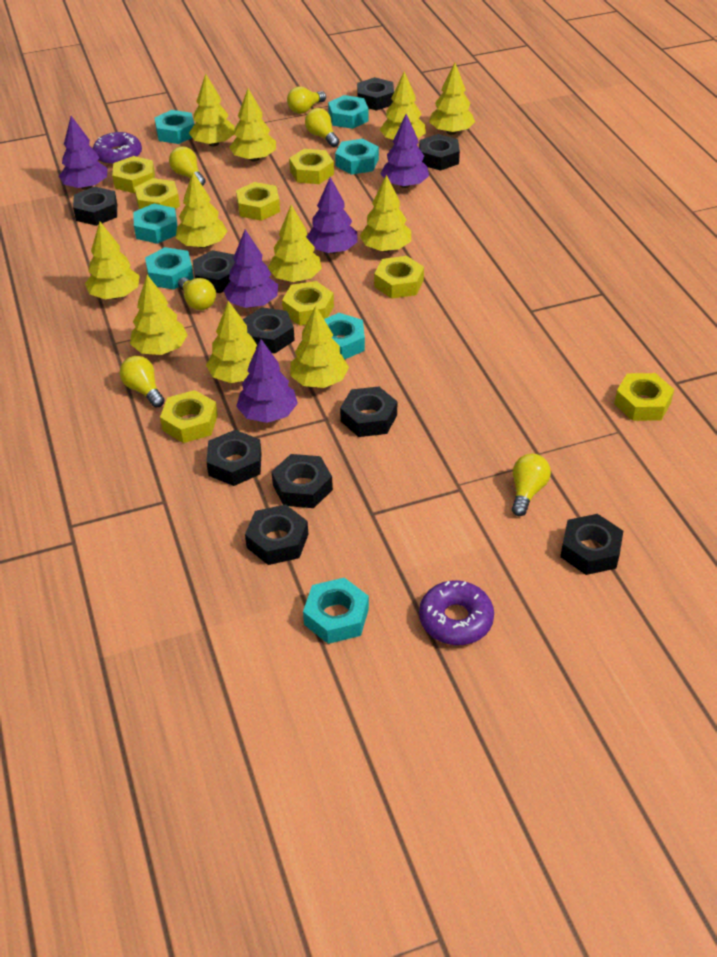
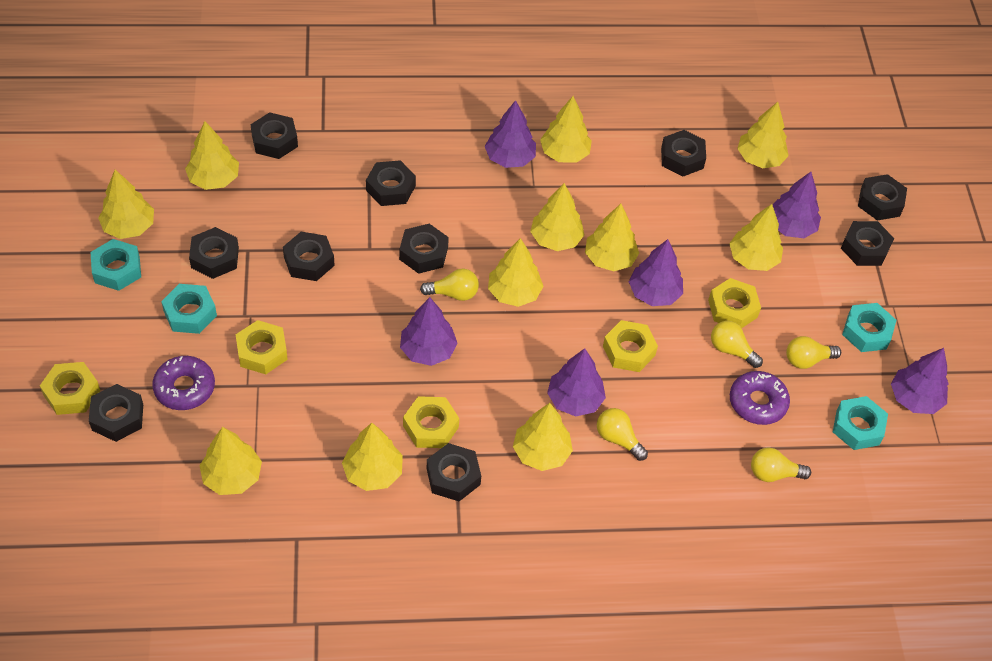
purple tree: [59,116,108,190] [224,229,278,308] [236,339,298,423] [306,177,358,254] [380,114,429,188] = 5 -> [400,297,458,366] [485,100,536,168] [547,348,606,417] [629,239,683,306] [773,172,821,238] [891,348,949,414] = 6
turquoise nut: [133,204,177,244] [145,247,194,290] [154,110,194,144] [303,578,369,644] [324,313,365,360] [328,95,369,129] [335,139,379,175] = 7 -> [91,239,141,291] [161,284,217,334] [833,396,888,450] [842,303,896,352] = 4
yellow light bulb: [120,356,165,408] [169,146,206,186] [178,277,216,310] [287,86,326,114] [305,108,339,147] [512,454,551,516] = 6 -> [420,268,479,301] [597,408,648,461] [711,321,763,368] [751,447,811,482] [786,336,841,369] = 5
yellow nut: [112,156,155,193] [134,178,180,209] [160,390,218,443] [236,182,280,221] [282,281,334,326] [289,149,334,184] [374,256,424,299] [614,373,674,421] = 8 -> [40,362,100,415] [236,320,288,374] [403,396,459,448] [603,320,658,372] [708,278,761,328] = 5

